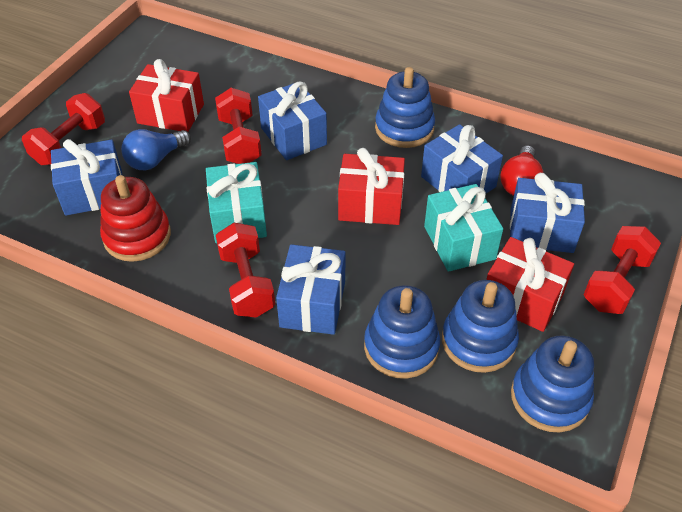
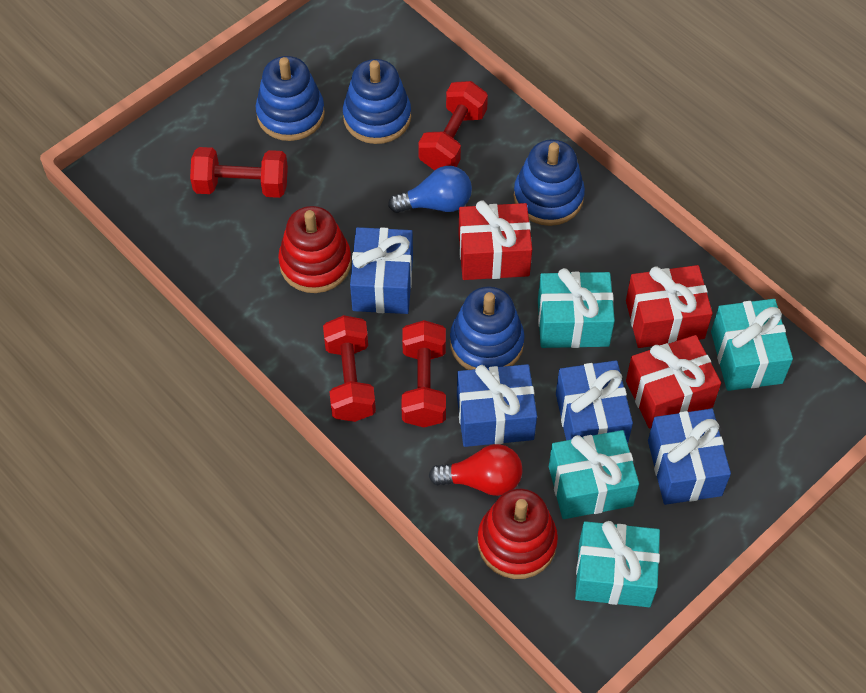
blue gift: [51,139,123,216] [258,81,327,160] [276,244,345,335] [421,124,503,193] [510,173,585,253] = 5 -> [350,227,413,314] [457,364,537,447] [556,360,633,443] [648,409,731,505] = 4
red stacking toy: [100,175,171,262] = 1 -> [278,206,351,293] [477,489,558,579] = 2
turquoise gift: [206,162,267,243] [424,184,503,272] = 2 -> [538,268,615,348] [549,430,639,519] [575,521,660,607] [711,299,793,391] = 4

